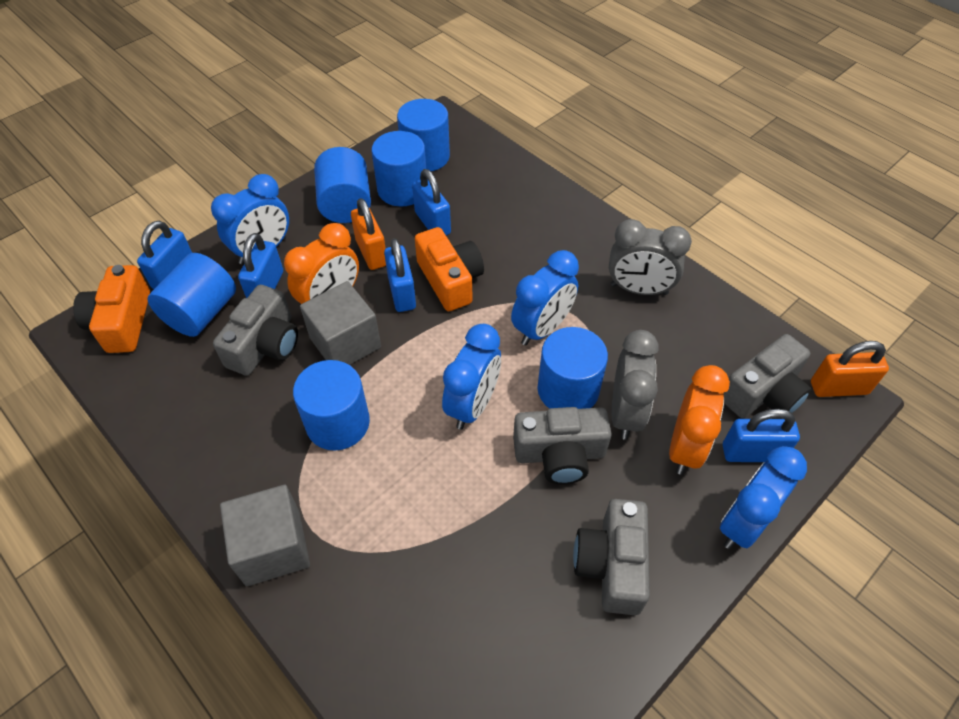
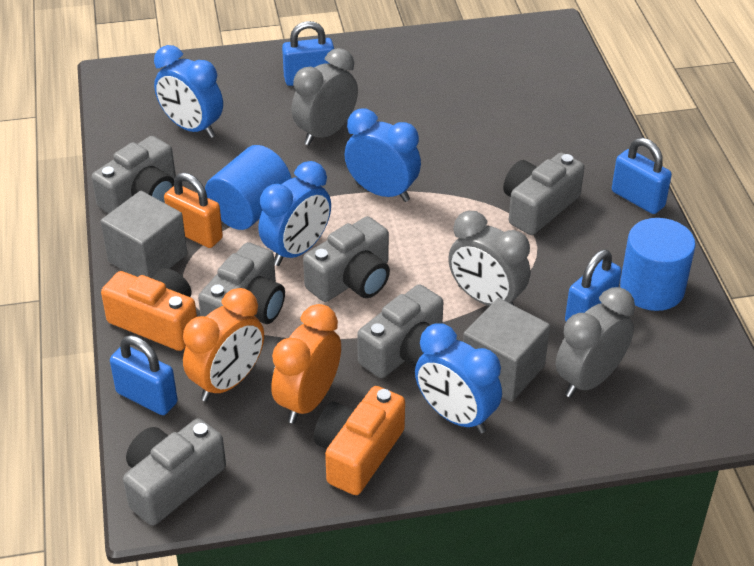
blue cylinder: [148,253,236,337] [293,360,370,451] [314,147,371,223] [372,131,426,207] [397,99,450,171] [538,327,608,409] = 6 -> [205,145,291,230] [620,218,695,311] = 2
blue padlock: [137,221,192,289] [238,233,283,298] [384,238,416,312] [412,169,451,236] [723,409,800,462] = 5 -> [110,335,178,415] [282,21,334,86] [565,250,621,321] [612,138,672,214] = 4
grey camera: [213,285,298,376] [513,407,612,484] [573,499,650,615] [723,334,812,418] = 4 -> [92,136,176,213] [123,418,226,526] [198,242,285,324] [303,216,390,302] [357,284,443,378] [503,153,584,235] = 6
grey clock: [609,219,692,295] [612,330,659,440] = 2 -> [292,48,358,146] [448,211,530,306] [556,287,635,398] = 3
orange padlock: [351,198,386,270] [811,341,889,397] = 2 -> [164,173,223,248] = 1

